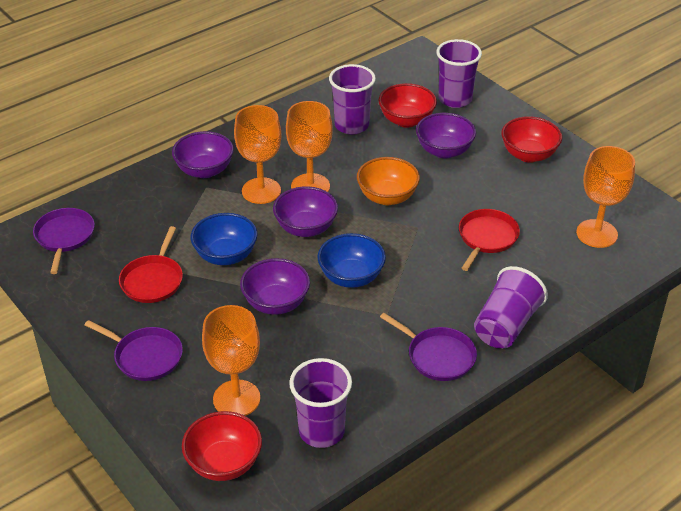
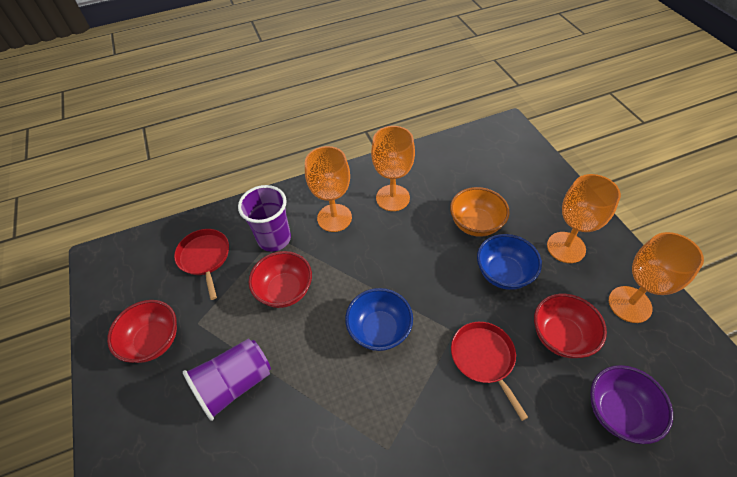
purple bowl: [172,131,234,178] [240,258,310,315] [273,186,338,237] [416,113,476,158] = 4 -> [590,365,673,444] = 1
purple cup: [289,358,352,448] [329,64,376,134] [436,39,482,108] [474,266,548,348] = 4 -> [183,338,271,421] [238,185,291,252] = 2
purple pan: [33,208,95,274] [85,320,183,381] [380,313,477,381] = 3 -> none = 0

